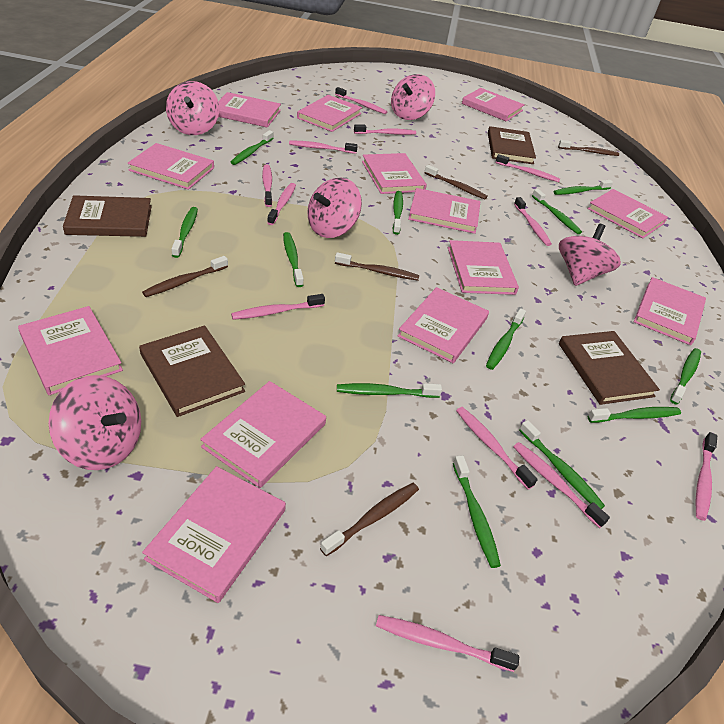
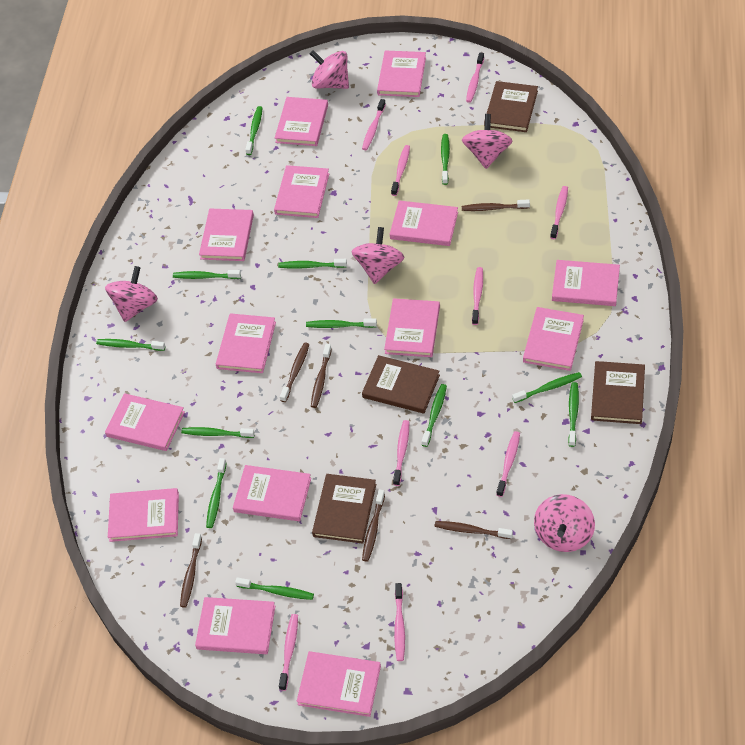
brown toothbrush: [142,256,228,297] [320,483,419,556] [335,252,419,281] [424,165,488,199] [558,140,619,156] = 5 -> [180,533,202,608] [280,342,310,402] [311,344,332,408] [362,489,385,562] [434,521,513,539] [462,200,530,211] = 6
pink book: [18,306,123,395] [127,143,214,190] [142,466,286,603] [200,381,326,488] [218,92,281,128] [297,95,362,132] [362,153,427,194] [398,287,489,363] [408,188,480,234] [448,240,519,295] [462,88,525,121] [588,189,668,238] [634,277,706,345] = 13 -> [105,393,185,451] [108,488,179,542] [195,597,275,654] [199,209,254,261] [216,313,276,373] [233,465,311,521] [274,165,329,218] [275,97,328,146] [297,651,381,717] [377,50,426,97] [384,298,440,357] [390,200,458,246] [523,307,584,371] [552,260,620,306] = 14
pink toothbrush: [231,294,325,320] [262,165,272,207] [267,183,296,225] [289,141,358,154] [335,87,387,114] [354,124,416,135] [376,615,519,672] [456,407,538,489] [496,154,560,182] [513,442,610,528] [514,197,552,246] [695,432,717,521] = 12 -> [279,614,298,691] [362,99,386,150] [391,145,410,196] [393,420,409,486] [394,583,405,661] [466,53,484,103] [472,267,483,325] [496,431,520,497] [550,186,568,239] = 9

